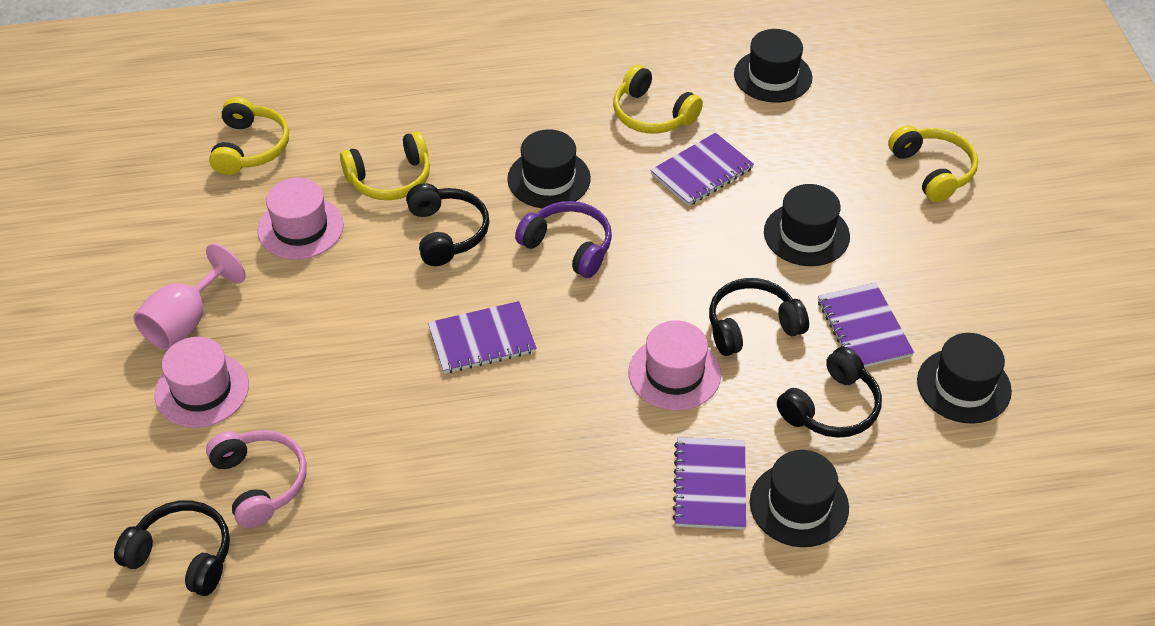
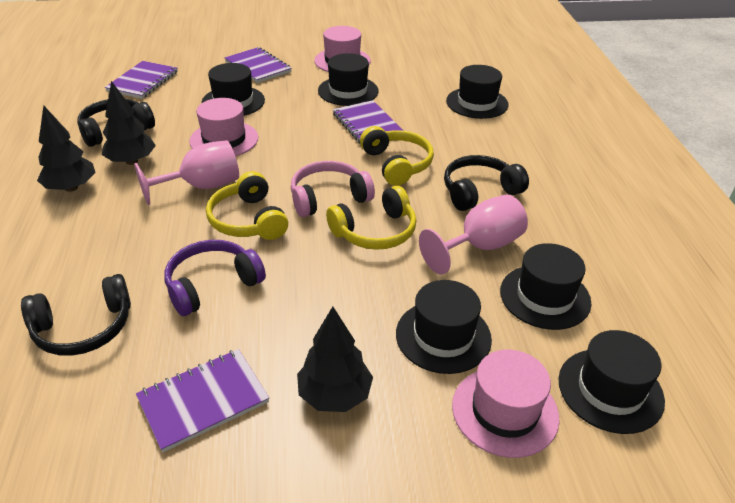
black hat: [507,129,591,209] [734,29,812,103] [750,450,849,547] [764,184,850,266] [917,333,1012,424] = 5 -> [201,63,265,116] [318,53,379,106] [396,280,492,374] [446,65,509,119] [500,243,591,330] [558,330,665,434] = 6
black headphones: [114,500,230,596] [406,183,489,266] [709,278,809,356] [777,347,882,438] = 4 -> [21,274,131,356] [77,99,155,147] [444,155,529,211] = 3
black tree: none = 0 -> [37,105,96,192] [102,81,156,165] [297,306,373,412] = 3
pink goblet: [133,243,246,350] = 1 -> [134,140,239,205] [419,194,528,274] = 2
yellow headphones: [209,97,289,175] [340,131,430,200] [613,65,703,134] [888,125,978,202] = 4 -> [206,171,288,240] [326,186,416,250] [360,126,434,186] = 3

